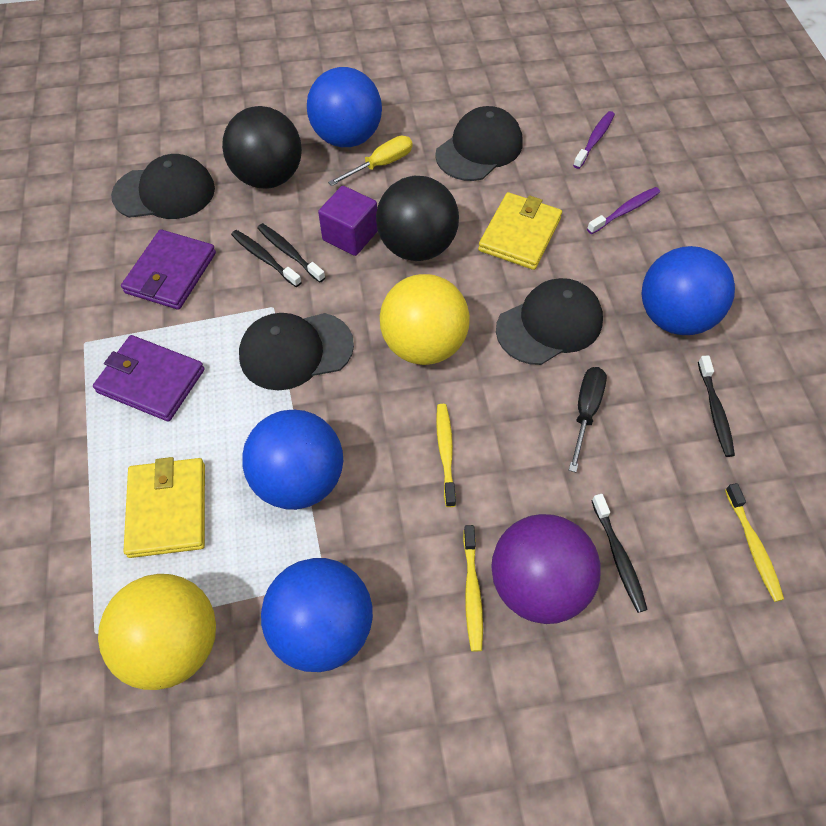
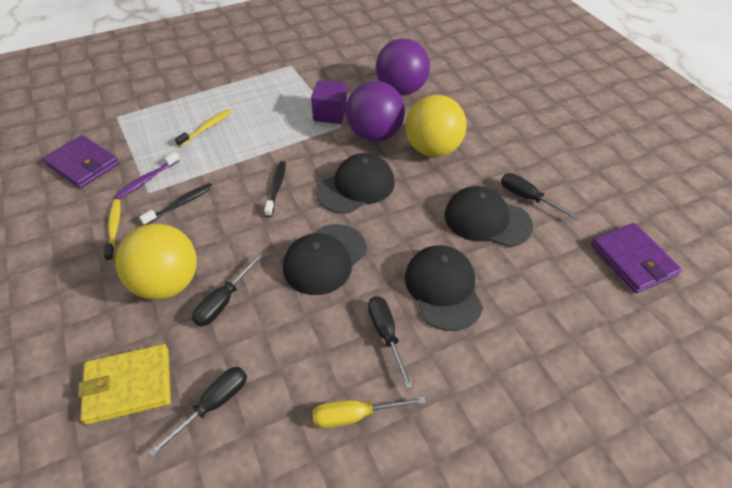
black ball: [222,106,302,189] [376,176,459,261] = 2 -> none = 0
black screwdriver: [569,367,607,472] = 1 -> [149,367,247,457] [192,253,263,326] [368,296,413,389] [501,173,579,220] = 4
black toothbrush: [231,230,302,287] [257,223,326,283] [592,494,648,613] [698,355,735,457] = 4 -> [139,183,213,225] [264,161,286,217] = 2
blue ball: [242,410,343,510] [261,558,373,672] [307,67,382,147] [641,246,735,335] = 4 -> none = 0
purple ball: [491,514,601,624] = 1 -> [346,81,405,142] [376,38,430,95] = 2
purple toothbrush: [573,111,615,169] [587,187,660,234] = 2 -> [114,152,180,199] = 1
yellow toothbrush: [436,404,456,507] [463,525,483,652] [725,483,784,602] = 3 -> [104,199,120,262] [175,109,232,147] = 2
yellow wallet: [124,457,205,558] [478,192,562,270] = 2 -> [78,344,171,425] = 1

